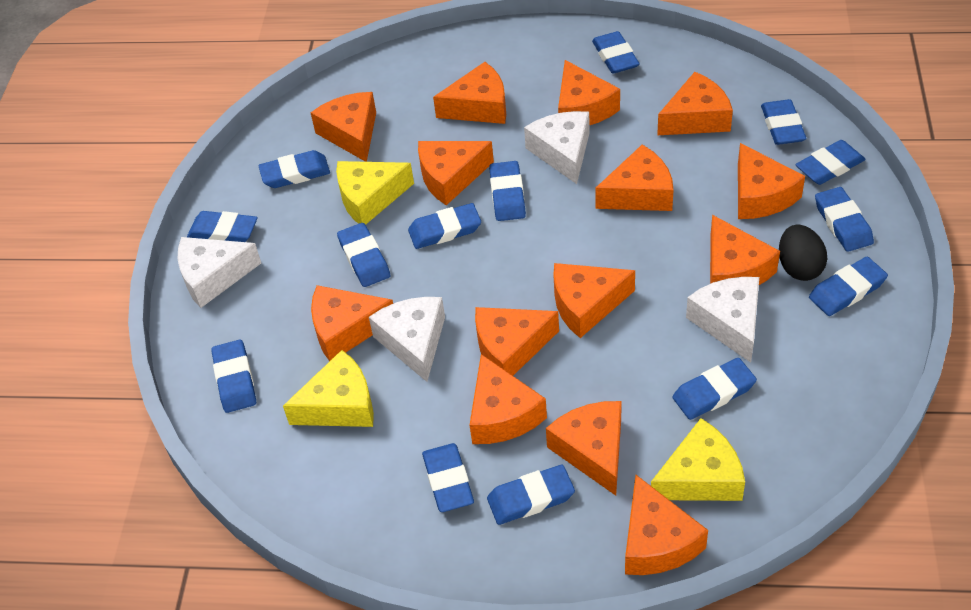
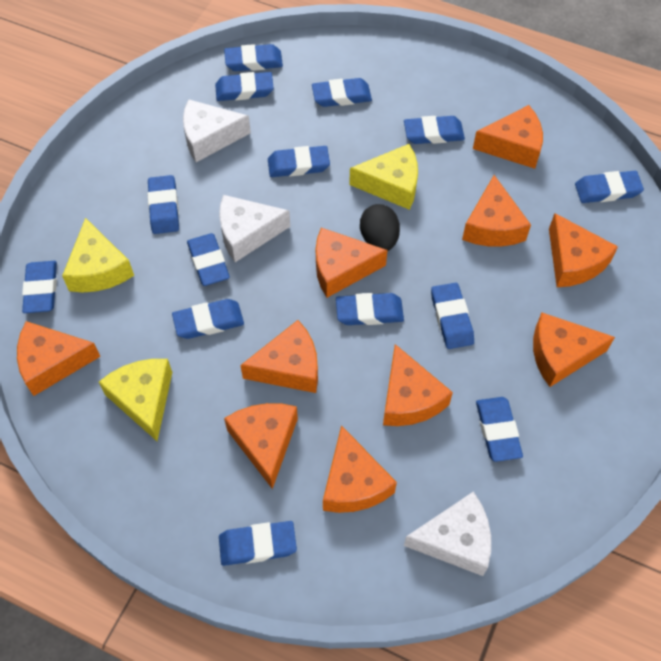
orange cheese: [310,92,376,162] [311,285,393,361] [418,141,494,205] [433,62,506,124] [470,354,547,444] [475,307,559,376] [546,401,622,496] [553,263,635,338] [558,60,620,125] [595,145,673,211] [625,475,708,575] [657,72,733,135] [710,215,780,285] [738,143,805,219] = 14 -> [17,321,101,396] [224,403,298,489] [240,320,318,393] [316,228,387,298] [323,425,397,513] [383,344,453,426] [462,175,531,247] [473,105,543,169] [533,312,615,387] [549,213,618,287] = 10
white cheese: [178,237,261,308] [369,297,445,382] [524,111,590,184] [686,277,759,363] = 4 -> [183,99,251,162] [219,195,291,262] [404,491,491,576] = 3

